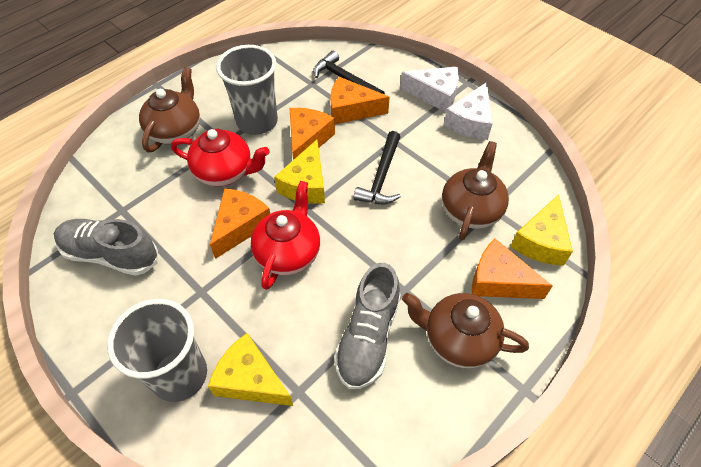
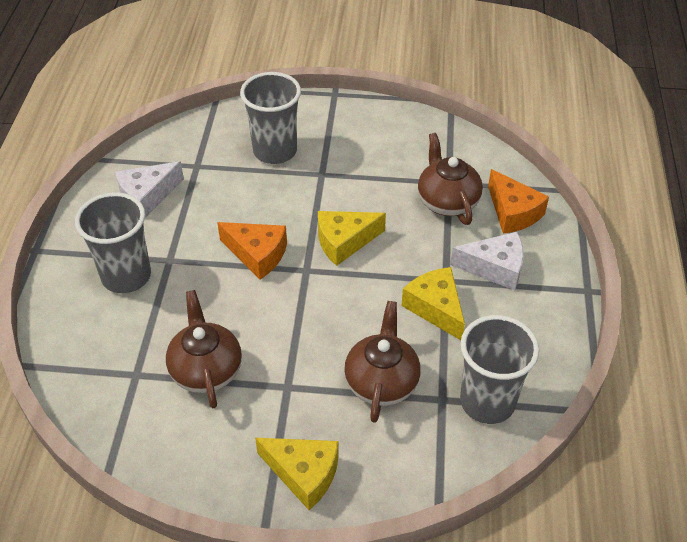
black hammer: [313,51,385,95] [354,131,401,204] = 2 -> none = 0
grey cup: [107,299,207,402] [216,45,278,135] = 2 -> [75,193,151,293] [240,72,301,164] [460,315,539,424] = 3
grey shoe: [54,219,158,276] [334,263,401,389] = 2 -> none = 0
orange cheese: [210,188,270,259] [289,108,335,160] [331,77,390,124] [472,239,553,299] = 4 -> [217,222,287,279] [488,169,549,234] = 2
red teapot: [171,129,269,186] [251,181,320,290] = 2 -> none = 0

